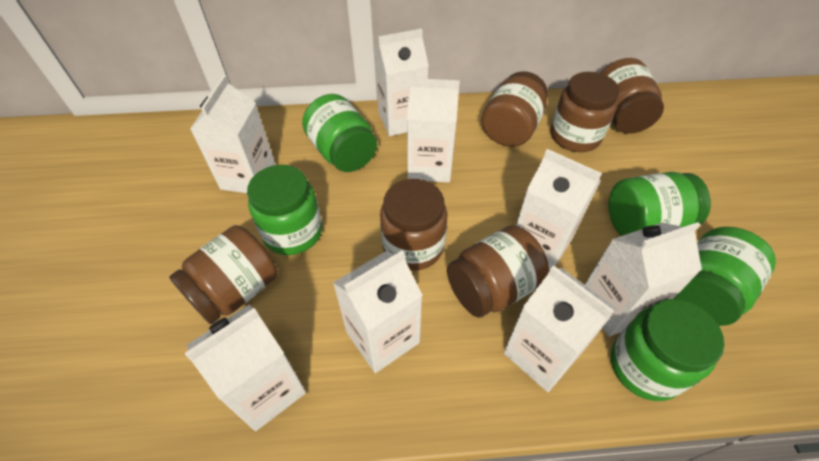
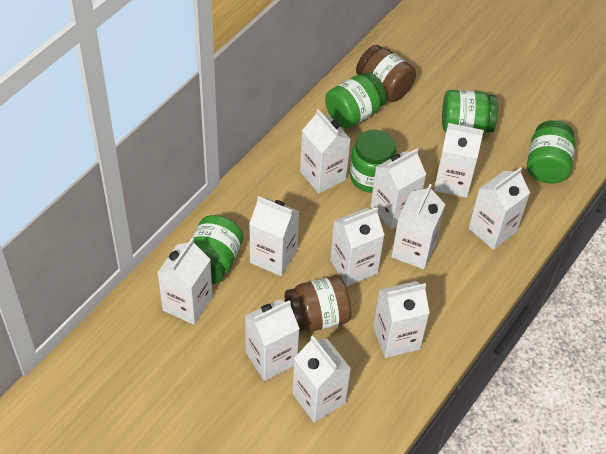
brown jar: [169,225,278,324] [380,179,447,271] [447,225,549,318] [481,71,548,147] [551,72,620,152] [601,58,664,134] = 6 -> [285,276,351,332] [356,45,416,102] = 2
white carton: [185,304,306,431] [190,76,276,193] [333,251,423,373] [374,28,429,136] [407,78,460,183] [504,265,617,392] [516,149,602,269] [585,222,702,337] = 8 -> [157,238,213,325] [245,299,300,381] [249,196,300,276] [292,336,351,423] [300,109,351,194] [330,207,384,286] [370,149,426,229] [373,281,429,358] [391,184,445,269] [434,123,484,198] [469,167,530,250] = 11

